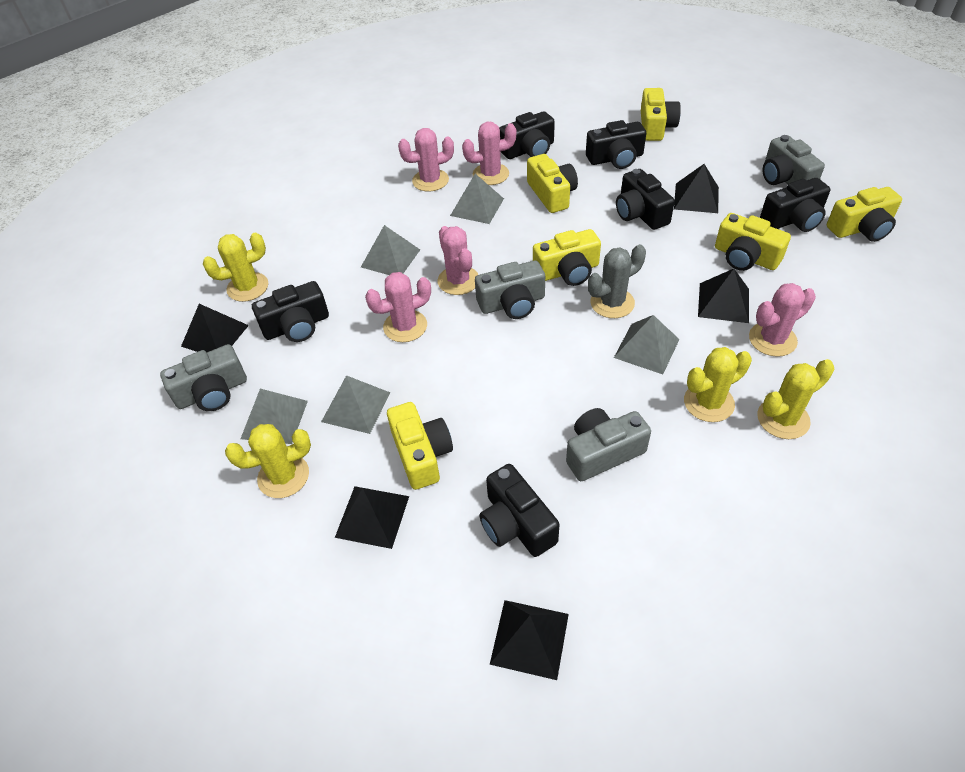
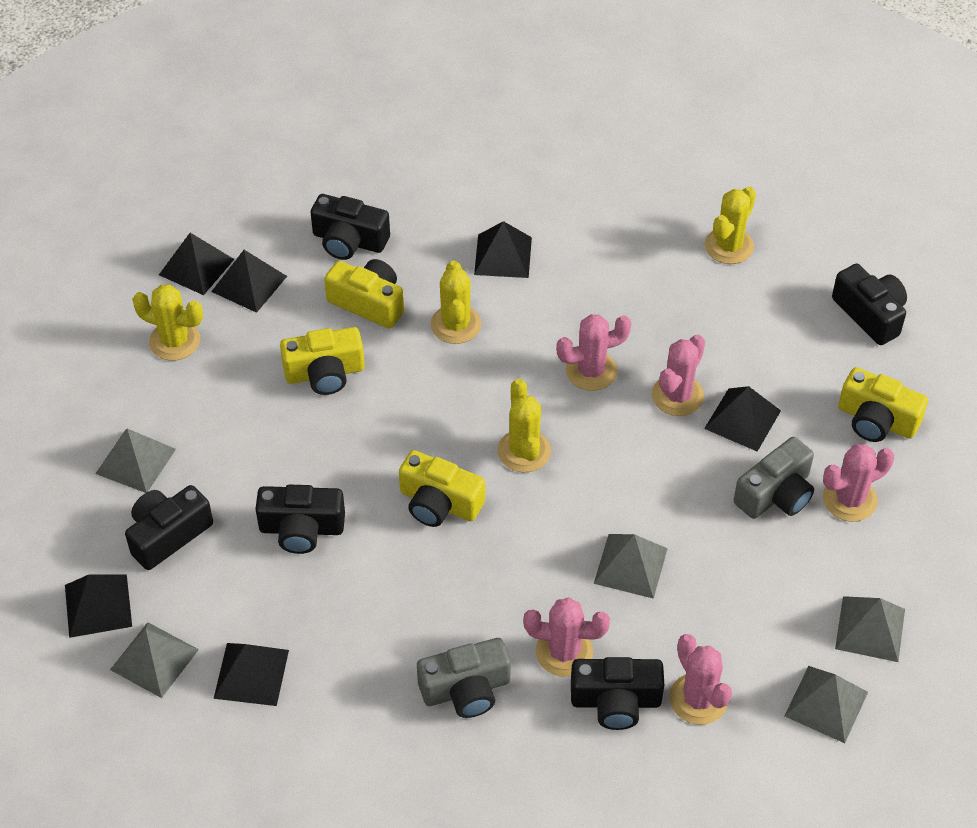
black camera: [252,281,329,342] [479,464,560,557] [499,111,555,159] [586,120,646,169] [616,169,675,230] [760,178,831,232] = 6 -> [125,485,213,570] [256,485,345,554] [311,194,390,260] [571,657,664,730] [832,264,907,345] = 5
black pyramid: [181,304,249,352] [335,486,409,549] [490,600,569,680] [674,164,719,213] [698,269,749,323] = 5 -> [65,574,132,638] [159,233,234,295] [211,250,287,313] [214,643,289,706] [474,221,532,278] [704,386,781,452] = 6
grey cactus: [588,244,646,318] = 1 -> none = 0
grey camera: [160,344,247,411] [475,260,545,319] [566,408,651,481] [763,135,825,185] = 4 -> [417,638,511,718] [734,437,814,519] = 2
yellow camera: [387,402,453,490] [527,154,578,213] [533,229,601,286] [641,88,681,141] [715,213,791,271] [827,187,902,242] = 6 -> [280,327,365,395] [324,259,404,329] [399,450,485,527] [838,367,928,442] = 4

